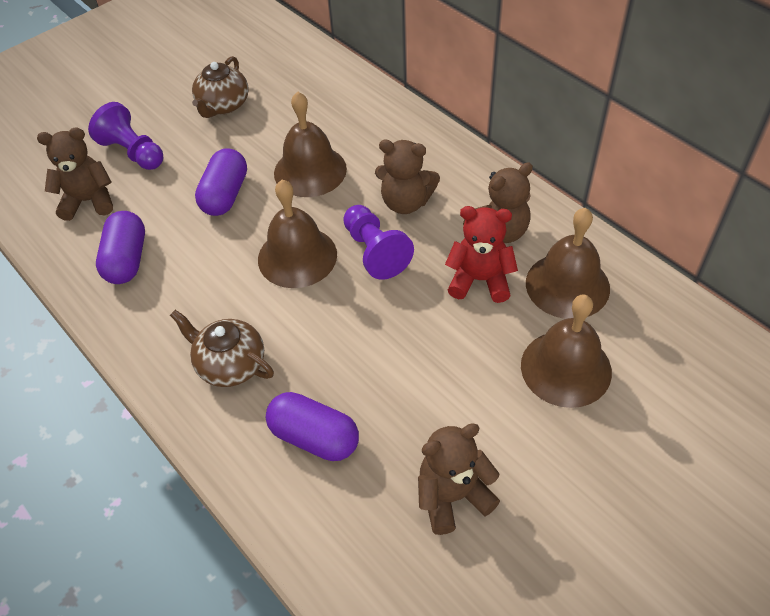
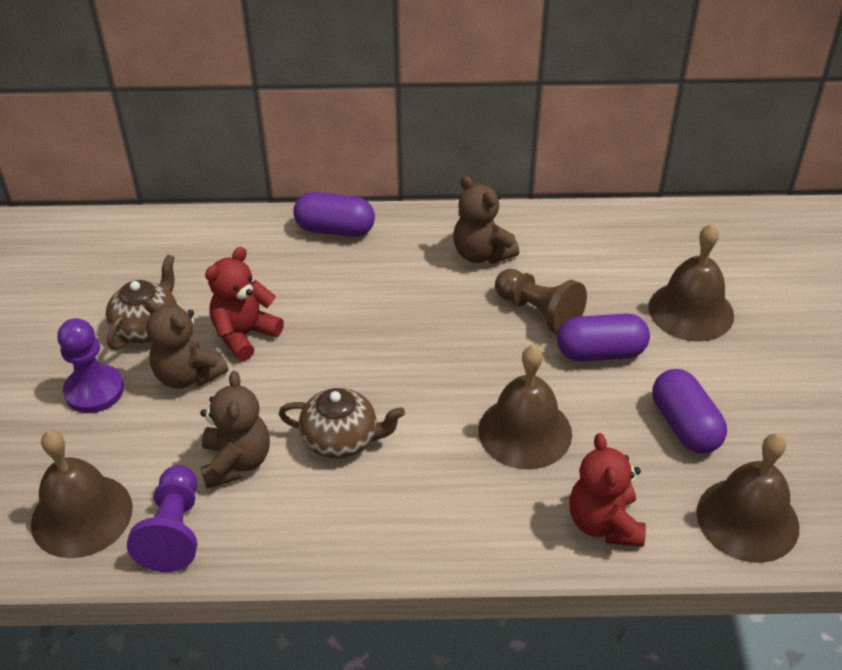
brown pawn: none = 0 -> [495,269,587,334] = 1
brown teddy bear: [37,127,113,221] [375,140,440,214] [418,423,500,535] [463,162,533,243] = 4 -> [144,299,228,389] [200,371,270,488] [453,176,519,264] = 3
red teddy bear: [445,206,518,303] = 1 -> [205,247,284,361] [569,433,646,547] = 2

